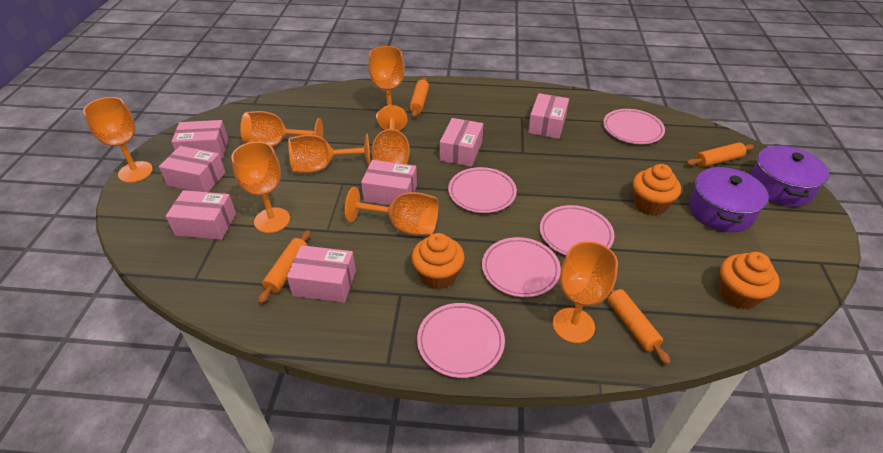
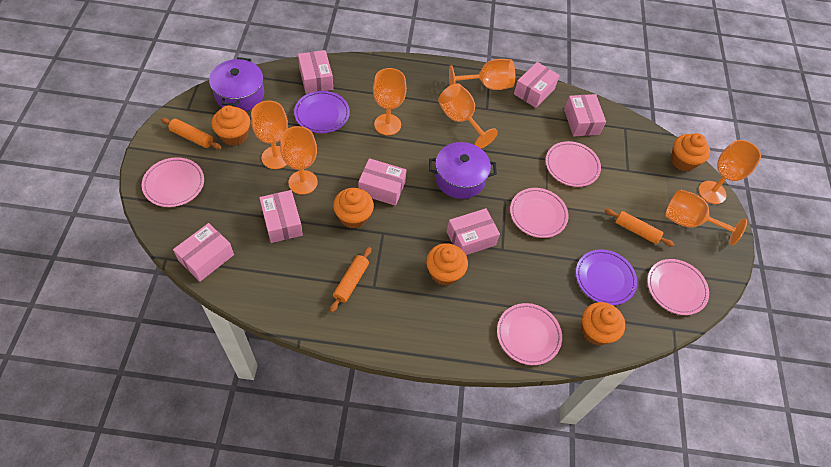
orange cupcake: [412,233,465,289] [633,164,681,216] [719,252,780,310] = 3 -> [211,105,250,146] [333,188,374,229] [426,243,468,286] [582,302,625,345] [671,133,710,171] = 5
orange goblet: [83,97,153,183] [231,142,290,233] [240,111,323,147] [288,134,370,173] [345,187,438,236] [369,46,405,119] [372,105,410,164] [553,241,618,343] = 8 -> [251,101,288,169] [280,126,318,195] [373,68,407,135] [438,83,498,148] [449,59,515,90] [665,189,747,245] [699,140,761,204] = 7
orange rolling pin: [258,230,310,304] [409,77,429,117] [607,288,671,365] [686,142,754,167] = 4 -> [161,118,221,149] [330,247,371,312] [605,209,674,247] = 3
purple plate: none = 0 -> [294,91,350,133] [576,249,637,305] = 2

